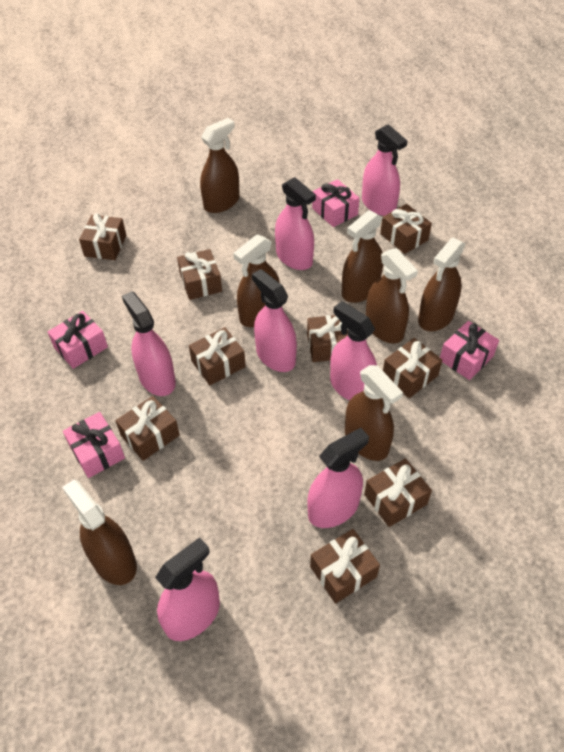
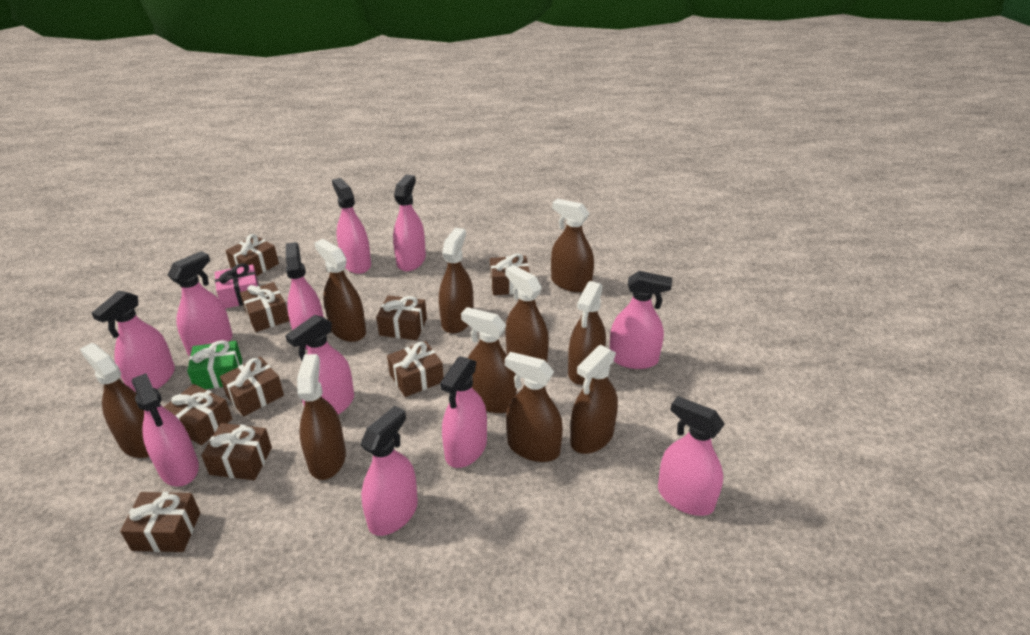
brown spray bottle: [62,479,137,585] [200,118,240,213] [233,234,280,327] [342,210,383,303] [345,365,403,461] [366,248,418,343] [418,237,466,331] = 7 -> [80,343,149,458] [297,354,346,480] [314,239,366,342] [439,228,473,333] [461,307,517,413] [505,265,549,362] [505,352,563,462] [551,199,594,292] [568,281,606,385] [570,345,618,454] = 10
green gift: none = 0 -> [187,340,242,389] = 1
pink gift: [48,311,108,369] [63,412,125,478] [312,179,360,227] [440,321,499,380] = 4 -> [215,263,259,309] = 1
pink spray bottle: [122,291,176,396] [155,537,220,641] [252,269,297,372] [275,177,316,270] [307,428,369,528] [330,301,377,401] [362,124,407,216] = 7 -> [92,291,175,392] [132,373,199,487] [168,251,233,356] [285,315,354,415] [286,242,324,350] [332,178,371,274] [360,406,418,536] [393,174,426,271] [440,356,487,468] [610,271,672,369] [658,396,725,516] = 11

